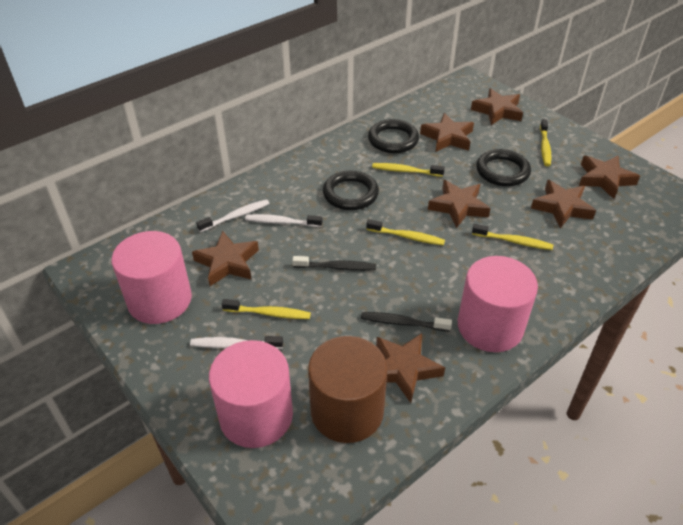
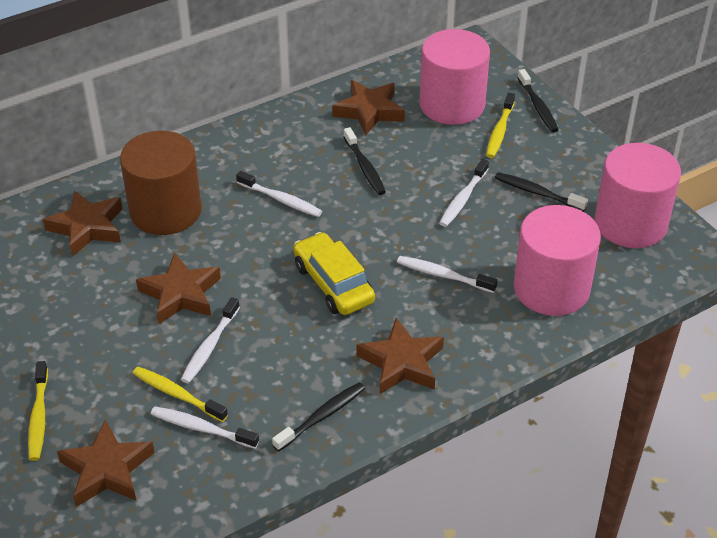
black ring: [323,171,379,210] [368,119,419,153] [476,149,531,186] = 3 -> none = 0
black toothbrush: [292,256,376,271] [361,312,452,332] = 2 -> [272,382,365,452] [343,127,386,195] [495,172,588,212] [517,69,559,132] = 4
brown star: [192,231,259,286] [376,333,445,403] [420,113,474,152] [428,180,491,228] [471,88,523,125] [531,180,596,228] [579,155,640,199] = 7 -> [43,190,122,257] [57,419,155,507] [136,253,221,324] [332,80,405,136] [357,318,444,394] = 5
white toothbrush: [190,336,283,349] [196,199,270,232] [245,214,322,227] = 3 -> [151,406,259,449] [181,297,240,384] [236,171,322,217] [397,256,497,293] [439,159,489,227] = 5
yellow car: none = 0 -> [293,232,375,315] = 1
yellow toothbrush: [222,299,311,319] [366,219,445,245] [372,163,445,177] [472,224,553,250] [540,119,551,166] = 5 -> [28,361,48,461] [133,367,228,422] [486,93,515,158] = 3

